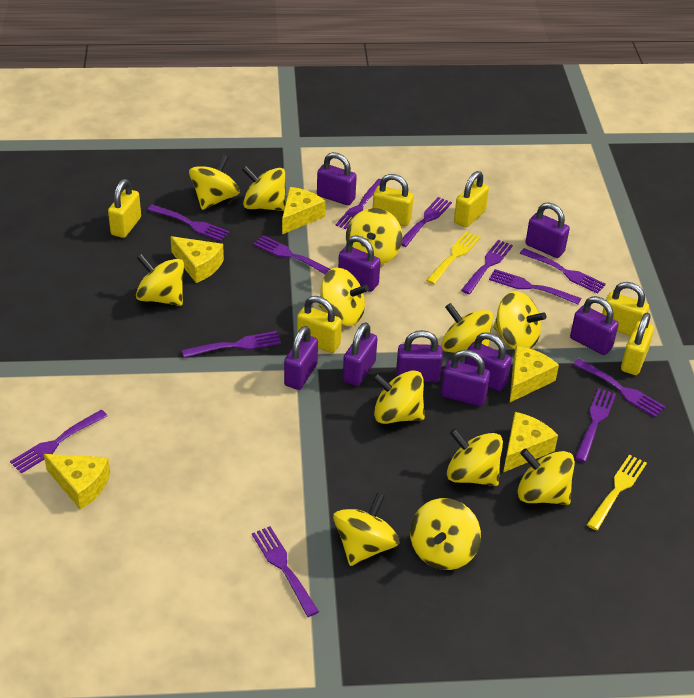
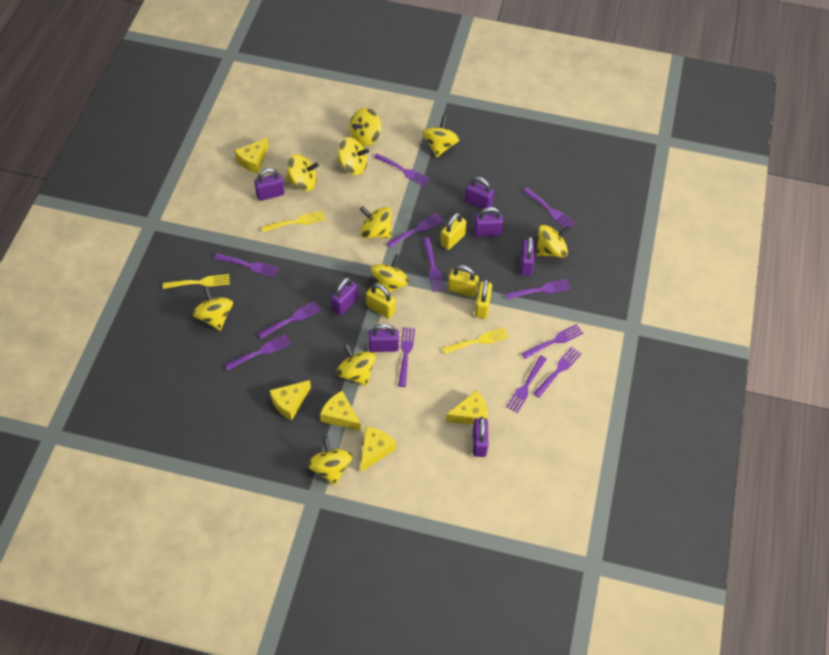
purple padlock: [284,326,318,390] [317,152,357,205] [338,235,381,292] [343,322,378,386] [396,330,443,382] [441,350,490,406] [465,332,512,391] [526,202,570,258] [570,296,619,355] = 9 -> [254,168,285,201] [331,277,358,315] [368,324,399,352] [465,177,494,209] [472,417,488,457] [474,207,504,237] [520,236,535,276] = 7
yellow fork: [426,231,481,285] [587,455,647,530] = 2 -> [163,274,230,289] [262,210,326,232] [442,328,509,354] = 3
yellow padlock: [108,179,141,238] [297,296,342,353] [373,174,413,226] [454,171,489,227] [602,282,649,336] [621,313,654,375] = 6 -> [366,283,396,319] [440,213,467,250] [448,265,479,297] [475,279,492,318] = 4
yellow spinning top: [136,254,184,306] [189,154,240,210] [242,165,286,211] [318,268,369,326] [333,492,400,566] [346,208,403,265] [372,370,425,424] [410,498,481,570] [441,303,493,353] [447,428,503,486] [493,291,546,350] [518,448,575,505] = 12 -> [192,286,233,331] [286,154,319,191] [307,437,353,485] [336,344,376,386] [337,137,369,175] [350,108,381,146] [360,206,392,238] [371,254,410,293] [422,116,460,157] [536,225,571,258] = 10

